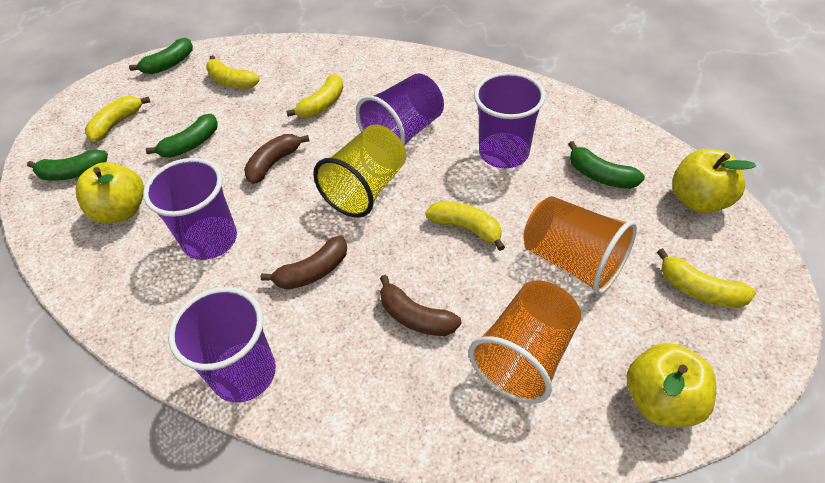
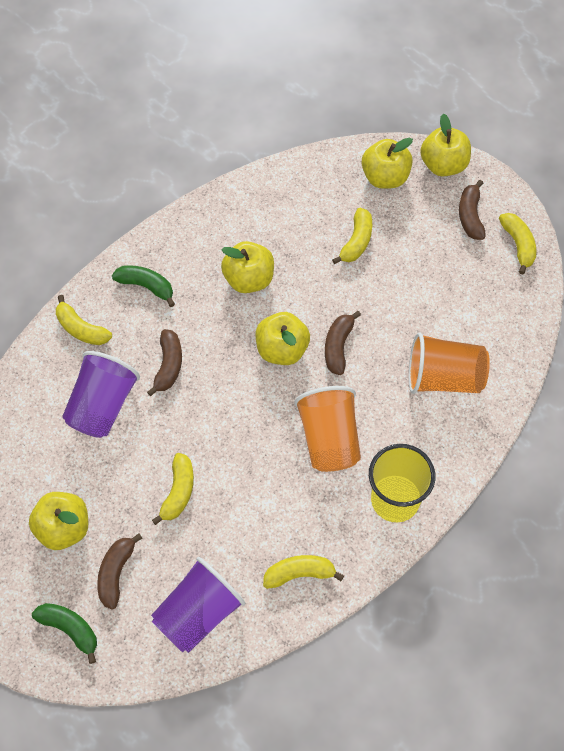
brown banana: [244,134,309,184] [261,236,347,290] [380,275,461,336] = 3 -> [97,533,142,610] [147,329,182,396] [325,311,361,375] [459,180,486,240] = 4
green banana: [27,150,108,181] [129,38,193,74] [146,114,218,158] [568,141,645,189] = 4 -> [32,603,97,664] [112,265,175,307] = 2
purple cup: [143,158,237,260] [168,287,276,403] [356,73,444,146] [474,72,546,168] = 4 -> [62,351,140,438] [151,557,245,653] = 2
yellow apple: [75,162,144,223] [627,343,717,427] [672,149,756,213] = 3 -> [29,492,89,550] [221,241,274,293] [255,312,310,365] [362,137,413,189] [420,114,471,176] = 5

